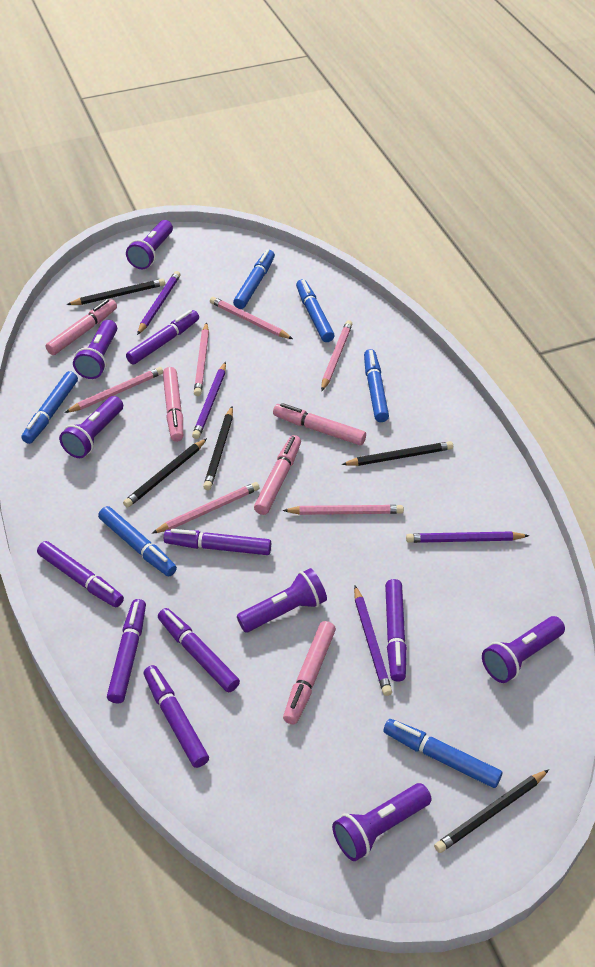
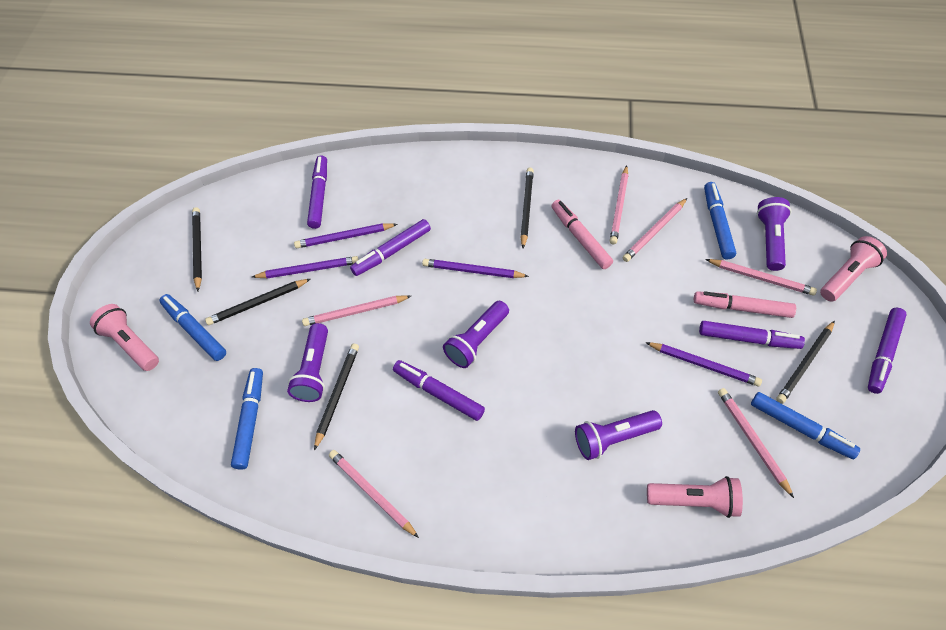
blue marker: [21,371,78,444] [98,506,177,576] [233,250,275,309] [296,279,335,342] [364,349,389,422] [383,719,502,788] = 6 -> [159,294,226,361] [231,368,263,470] [704,182,736,259] [751,392,860,459] = 4
pink flashlight: none = 0 -> [90,304,159,371] [647,476,743,518] [820,236,887,302] = 3
pink marker: [45,299,117,355] [163,367,183,442] [254,435,301,515] [273,403,366,445] [283,621,336,724] = 5 -> [551,200,613,269] [694,291,796,318] = 2
purple flashlight: [59,396,123,458] [73,320,117,379] [126,220,173,269] [237,568,327,632] [332,783,432,861] [482,616,565,683] = 6 -> [287,323,328,402] [443,301,509,368] [575,410,662,460] [757,197,791,271] = 4
purple marker: [37,541,124,607] [107,599,146,703] [126,310,199,364] [144,665,209,768] [158,608,240,692] [164,529,271,555] [385,579,407,682] = 7 -> [307,155,327,229] [350,219,431,276] [393,360,485,421] [699,321,805,349] [868,308,907,394] = 5

